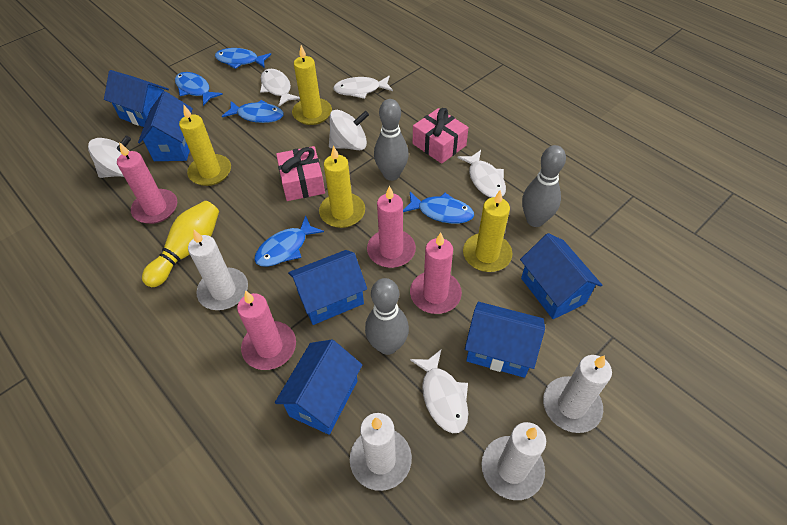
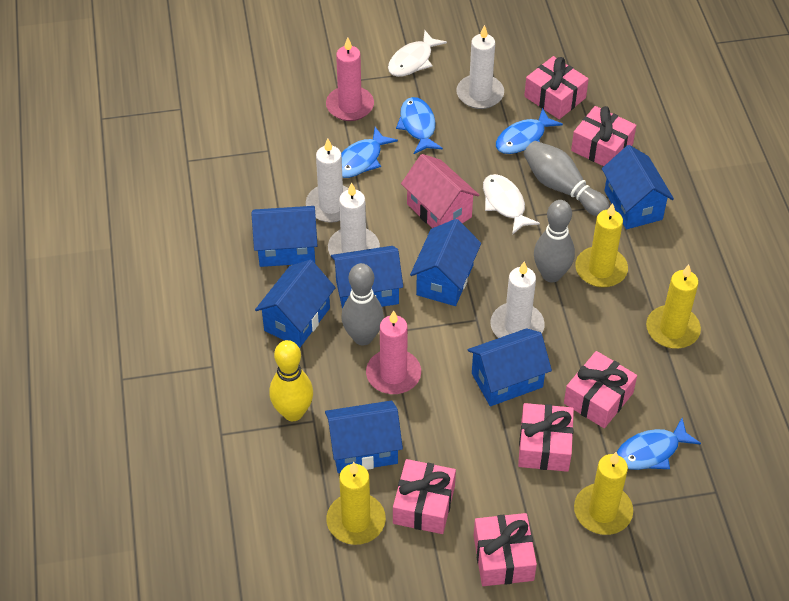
blue fish: [175,72,223,106] [215,48,271,69] [222,100,284,123] [254,216,324,267] [403,192,474,224] = 5 -> [341,127,398,178] [396,97,443,154] [496,108,563,154] [617,418,701,470] = 4
blue house: [104,70,169,127] [138,91,193,161] [275,340,362,435] [288,250,367,325] [465,302,545,378] [520,233,602,319] = 6 -> [251,206,318,267] [255,260,336,348] [325,401,403,473] [331,246,403,309] [410,219,481,306] [467,328,552,406] [602,145,674,229] = 7
pink candle: [117,142,177,224] [237,290,296,370] [367,186,416,268] [410,233,462,314] = 4 -> [326,37,374,121] [366,310,421,394] = 2
pink gift: [276,146,325,201] [413,108,469,164] = 2 -> [393,459,456,534] [474,513,537,586] [518,403,574,472] [524,56,589,119] [564,351,637,428] [571,106,636,166] = 6
pink house: none = 0 -> [401,154,479,228] = 1
white fish: [260,69,300,106] [333,76,393,99] [410,350,468,433] [457,150,506,198] = 4 -> [388,30,447,77] [483,174,540,235] = 2
white spinning top: [88,136,131,178] [329,110,369,150] = 2 -> none = 0

